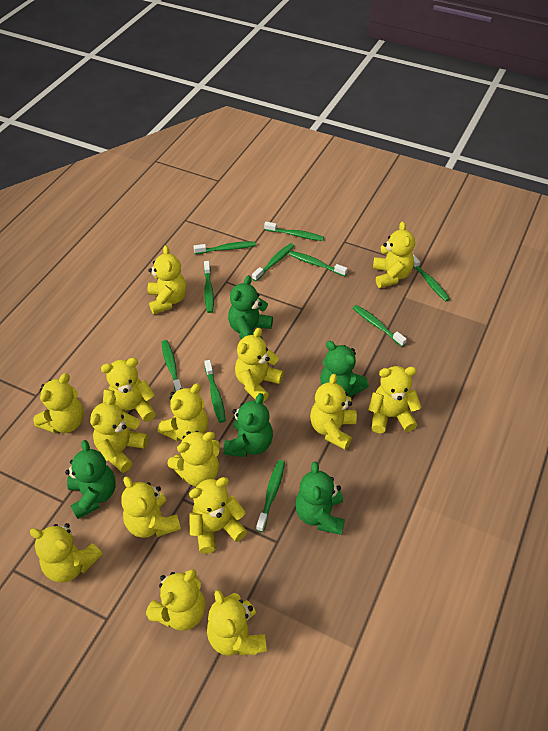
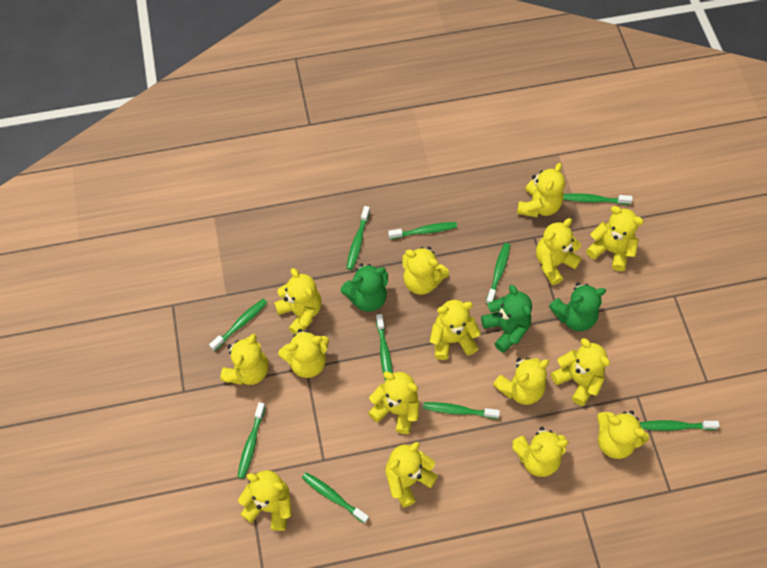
green teddy bear: [65,440,116,519] [223,393,273,457] [228,275,273,339] [295,461,345,535] [320,341,369,397] = 5 -> [340,263,388,312] [481,285,532,353] [549,283,606,331] = 3

